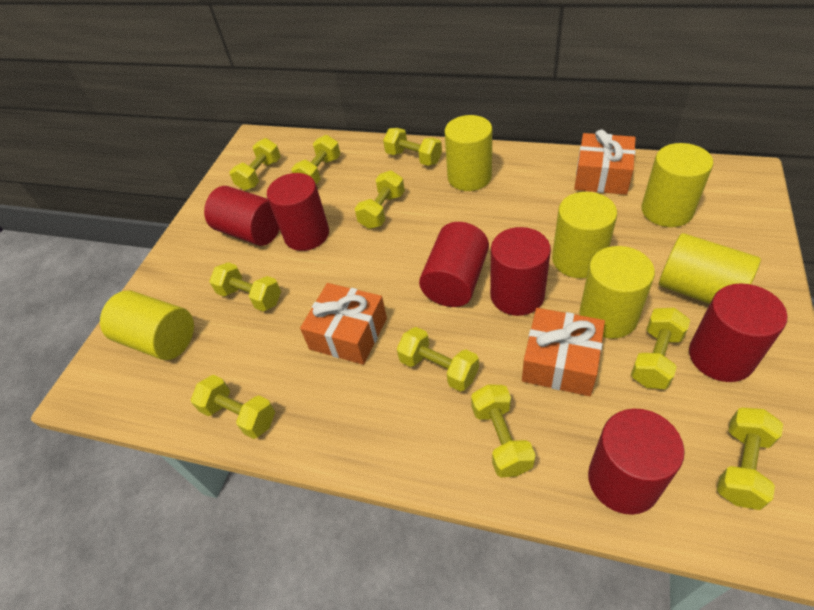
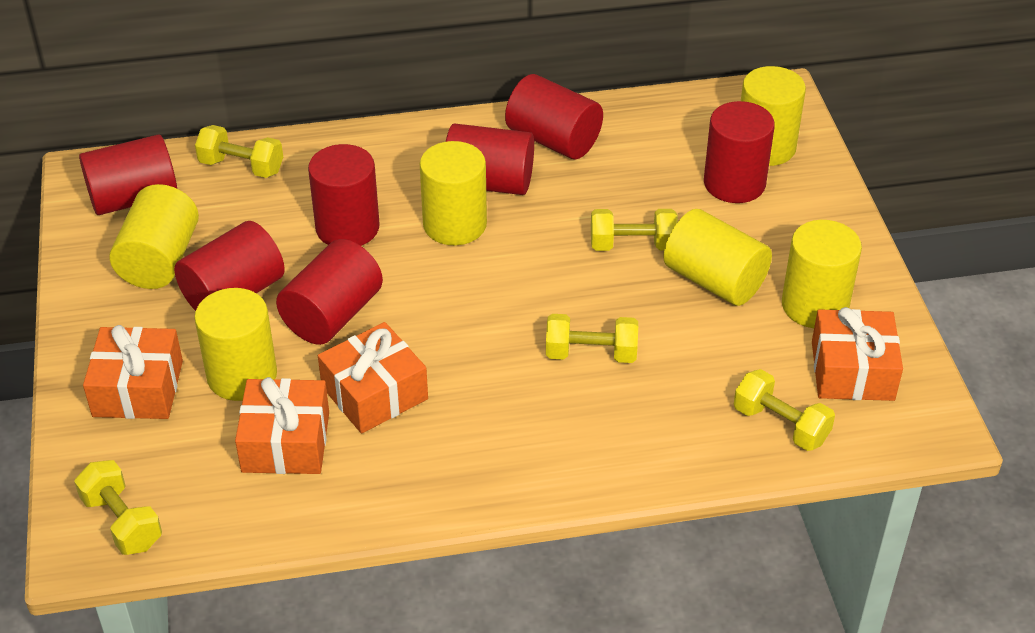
orange gift: [300,283,387,365] [522,308,605,396] [574,130,636,195] = 3 -> [83,325,183,419] [235,377,329,474] [318,322,428,434] [812,307,903,401] = 4
red cylinder: [204,186,280,246] [267,173,329,251] [419,222,489,307] [490,227,551,316] [588,409,685,515] [689,283,788,382] = 6 -> [79,134,177,215] [174,221,285,311] [276,239,383,345] [308,144,380,246] [446,124,534,195] [505,74,603,159] [704,101,775,203] = 7
yellow dumbbell: [191,375,275,439] [209,262,281,311] [229,138,281,191] [291,135,341,184] [355,170,405,229] [383,128,442,166] [397,327,479,391] [471,384,536,477] [631,308,690,389] [717,408,783,510] = 10 -> [74,460,162,555] [195,125,283,178] [546,314,638,363] [591,209,678,251] [734,369,835,451] = 5

